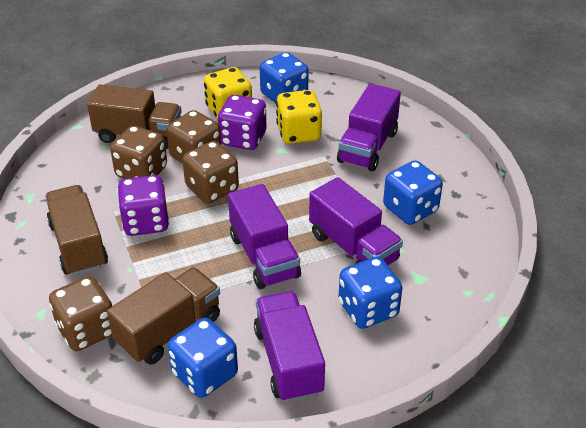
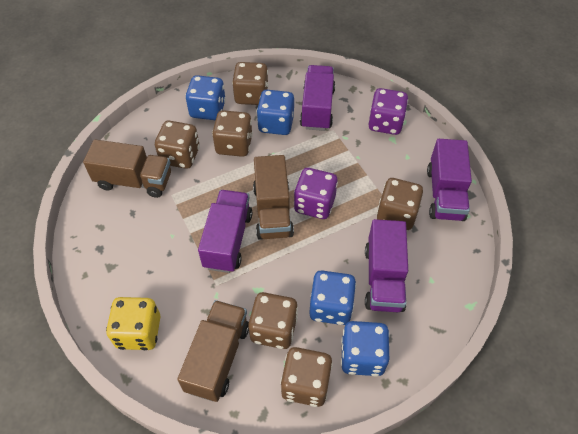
brown dice: [49,276,112,351] [110,126,167,179] [166,110,221,164] [182,141,239,203] = 4 -> [155,121,200,169] [212,110,253,157] [232,62,269,105] [248,292,298,349] [280,347,333,407] [377,178,423,230] = 6
yellow dice: [204,67,252,120] [276,90,322,144] = 2 -> [106,297,160,350] = 1

